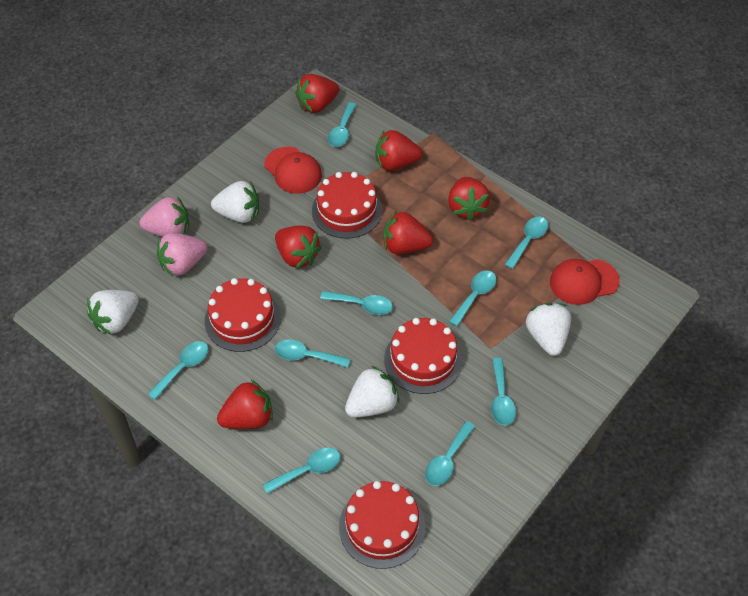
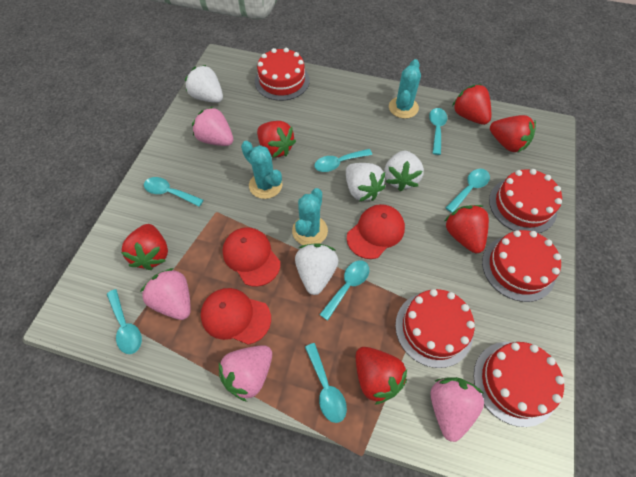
pink strawberry: [139,196,189,237] [157,233,207,276] = 2 -> [140,268,191,320] [192,107,233,146] [219,345,272,402] [430,377,484,442] = 4
red cake: [204,278,281,352] [312,172,382,239] [339,481,425,569] [384,318,462,394] = 4 -> [255,48,310,101] [395,289,475,368] [474,342,565,427] [482,230,561,302] [489,169,562,233] = 5
red cap: [265,147,322,194] [550,259,619,305] = 2 -> [201,288,271,345] [223,227,281,287] [347,204,405,259] = 3
turquoise cactus: none = 0 -> [241,141,283,199] [292,188,328,245] [389,59,421,119] = 3
turquoise spoon: [148,341,208,400] [263,448,340,494] [275,339,350,368] [320,291,393,315] [328,102,357,147] [425,421,475,486] [449,271,496,326] [491,358,516,426] [504,217,548,269] = 9 -> [107,289,142,354] [144,177,203,207] [305,343,347,423] [314,149,372,172] [319,260,369,321] [429,108,447,155] [446,169,490,213] = 7

